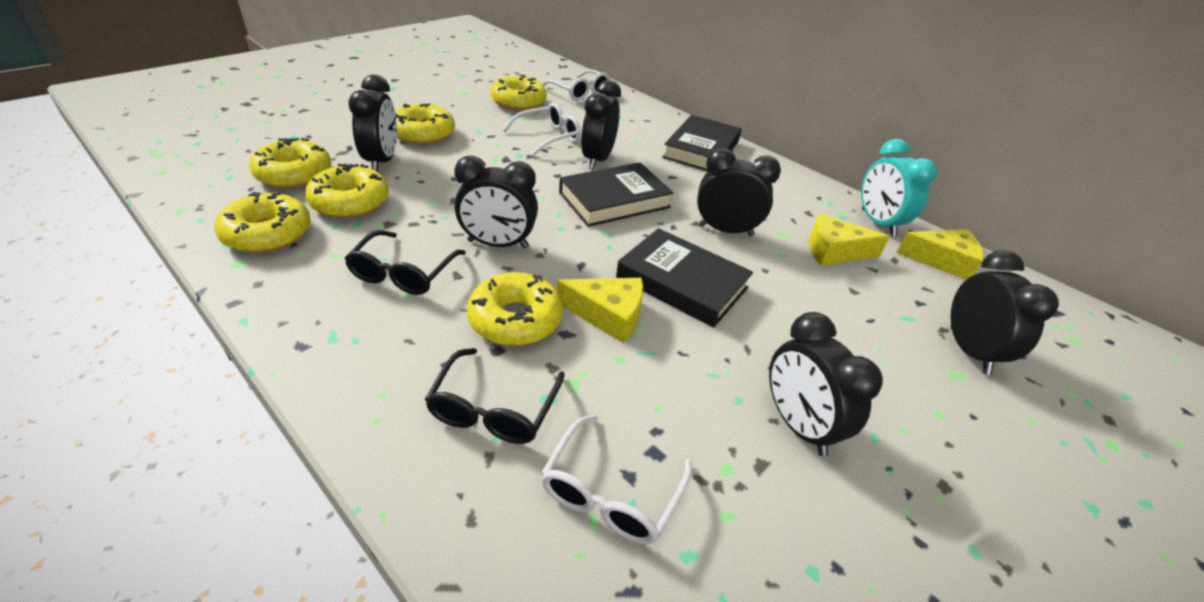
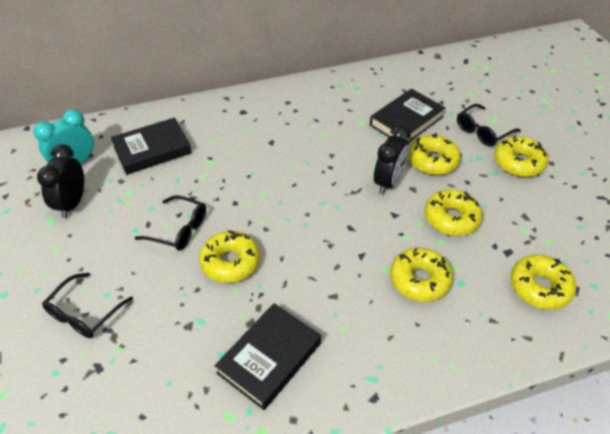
black clock: [348,75,397,172] [454,156,538,248] [581,80,621,169] [697,148,781,236] [769,312,883,456] [950,250,1059,375] = 6 -> [37,144,84,218] [374,124,411,194] = 2
black glasses: [344,230,466,295] [425,348,565,444] = 2 -> [42,273,133,338] [135,195,206,251] [457,104,521,146] = 3
white glasses: [503,103,581,157] [541,415,692,545] [542,69,610,101] = 3 -> none = 0
yellow cheese: [557,278,643,343] [809,213,890,265] [896,229,984,280] = 3 -> none = 0

